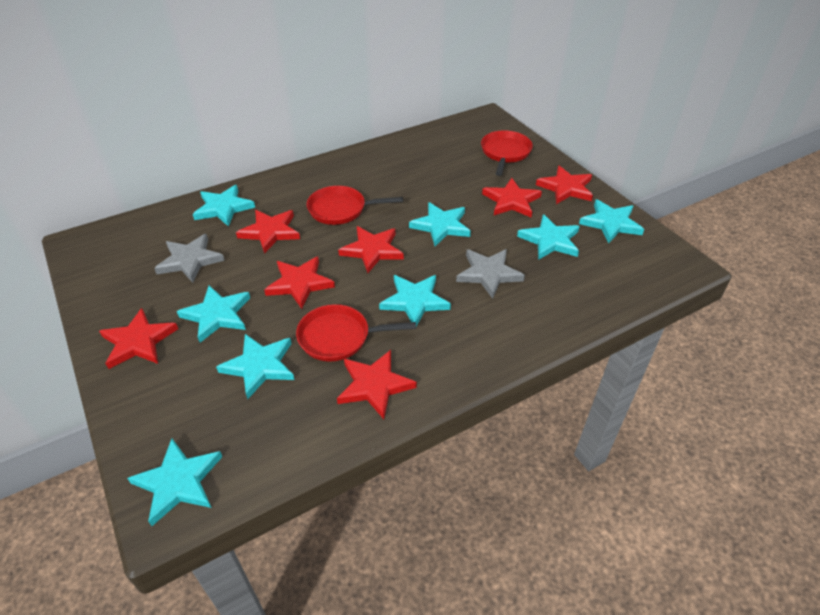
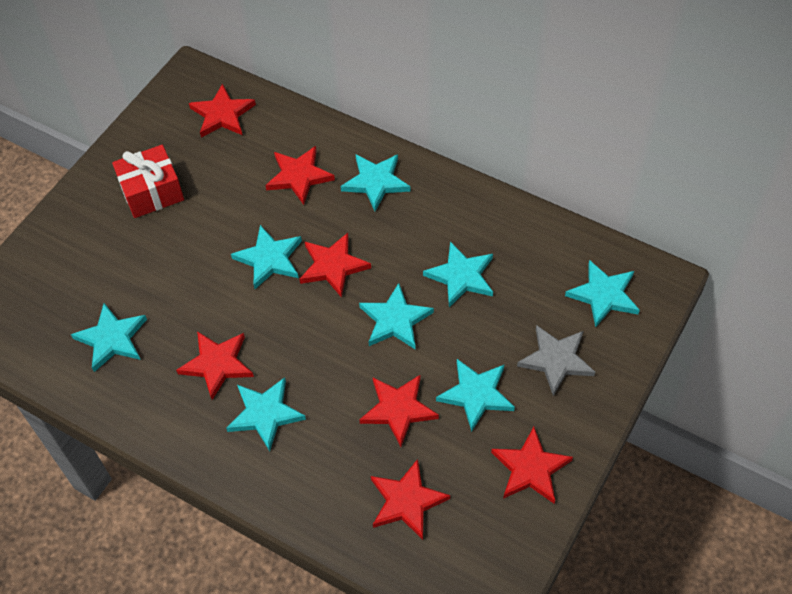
grey star: [154,234,225,283] [456,249,525,299] = 2 -> [517,325,595,396] = 1
red gift: none = 0 -> [112,145,184,218] = 1
red pan: [296,304,416,362] [307,186,403,225] [481,130,533,176] = 3 -> none = 0

